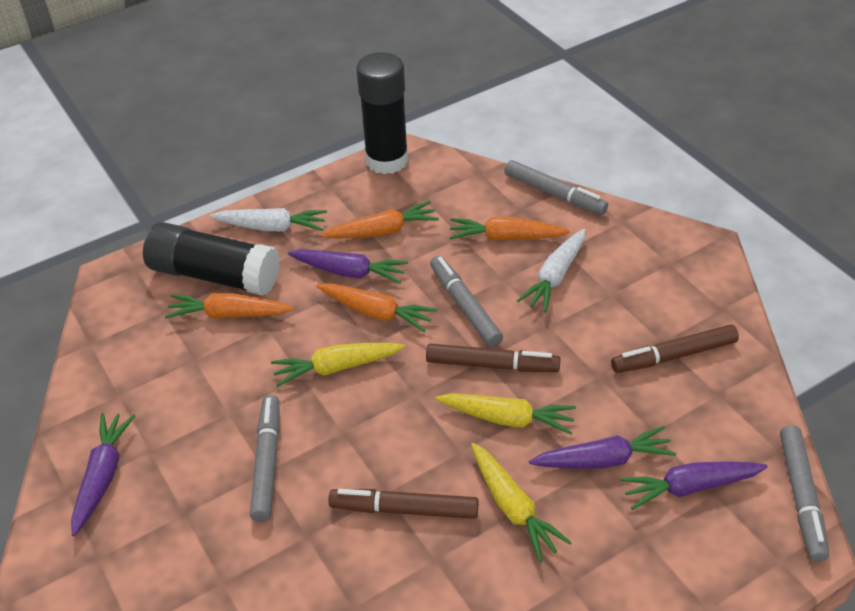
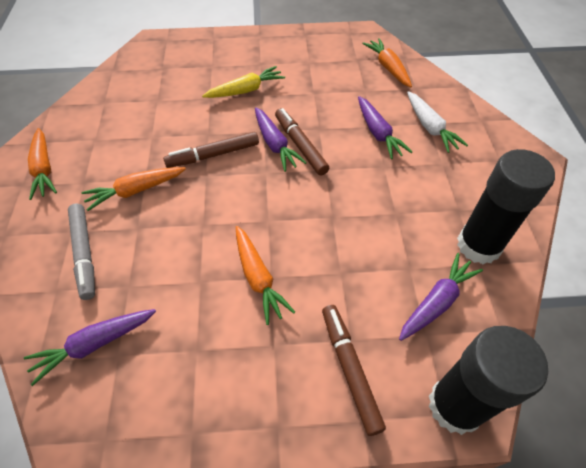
grey marker: [250,395,280,522] [430,256,503,347] [504,160,608,215] [780,425,829,562] = 4 -> [68,203,95,300] = 1
white carrot: [210,208,327,232] [517,229,586,312] = 2 -> [407,91,468,153] = 1
yellow carrot: [271,343,405,387] [436,393,576,435] [471,443,572,562] = 3 -> [202,66,285,98] = 1

